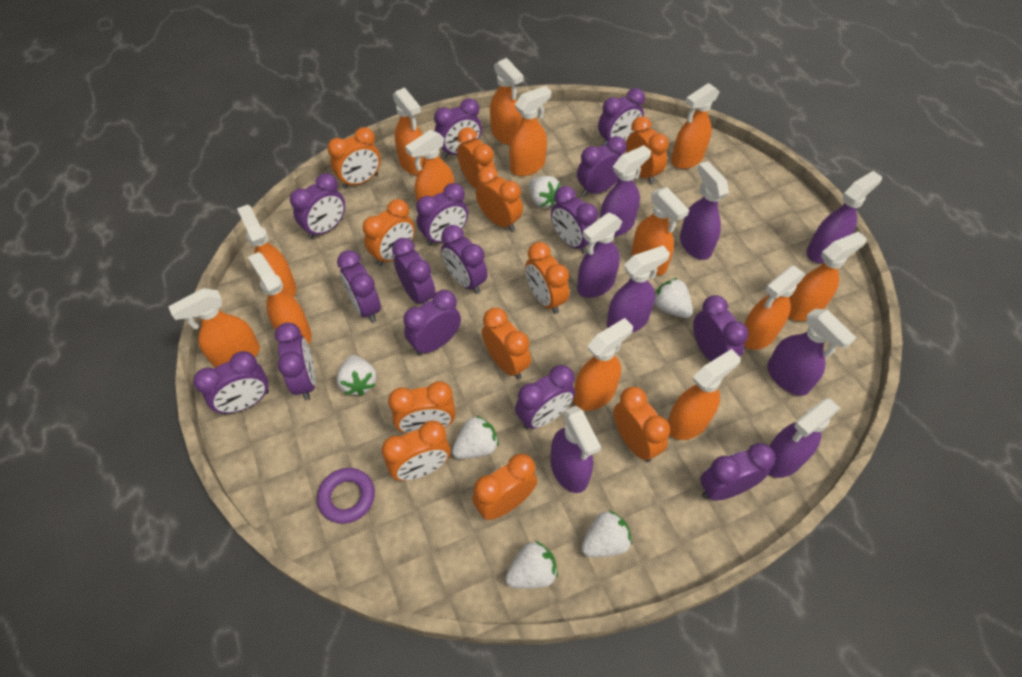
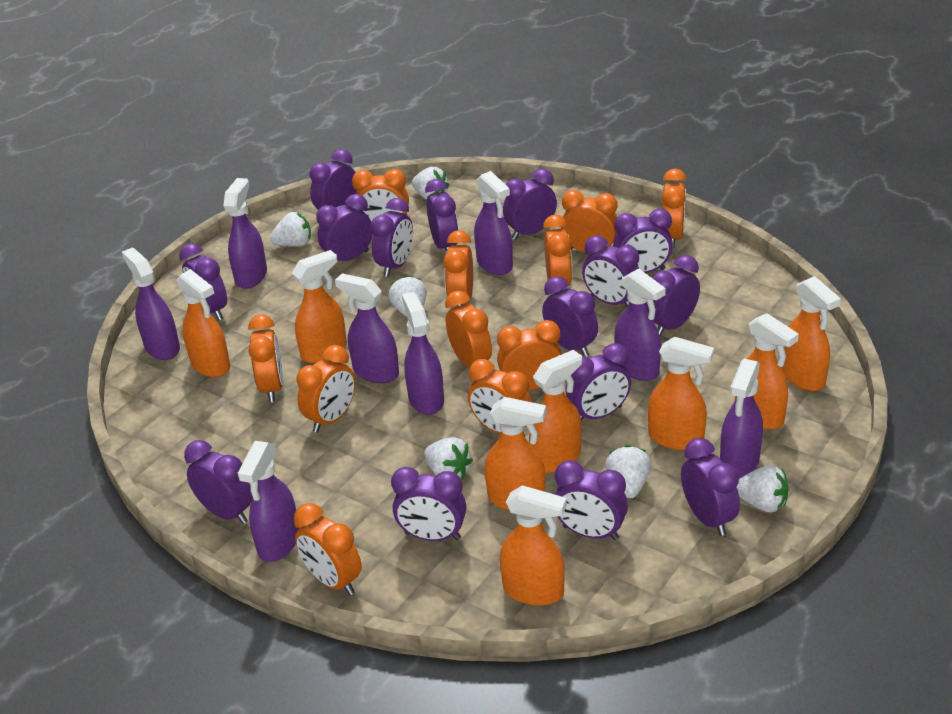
orange spray bottle: [168,288,260,368] [237,205,296,298] [248,252,312,345] [393,87,423,175] [405,130,454,202] [490,58,524,145] [509,86,551,176] [573,318,633,411] [632,187,689,275] [668,349,741,440] [671,83,719,169] [744,266,806,350] [789,231,867,321] = 13 -> [177,269,230,377] [292,250,347,363] [485,397,546,510] [500,485,567,606] [529,350,582,473] [648,337,714,450] [735,313,799,429] [781,276,841,391] = 8
purple ring: [317,468,375,524] = 1 -> none = 0

